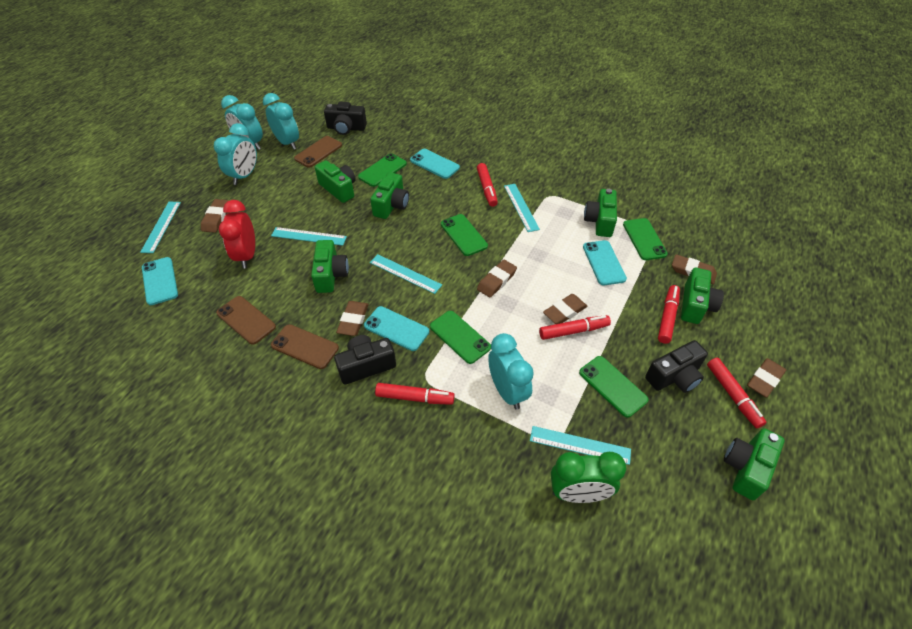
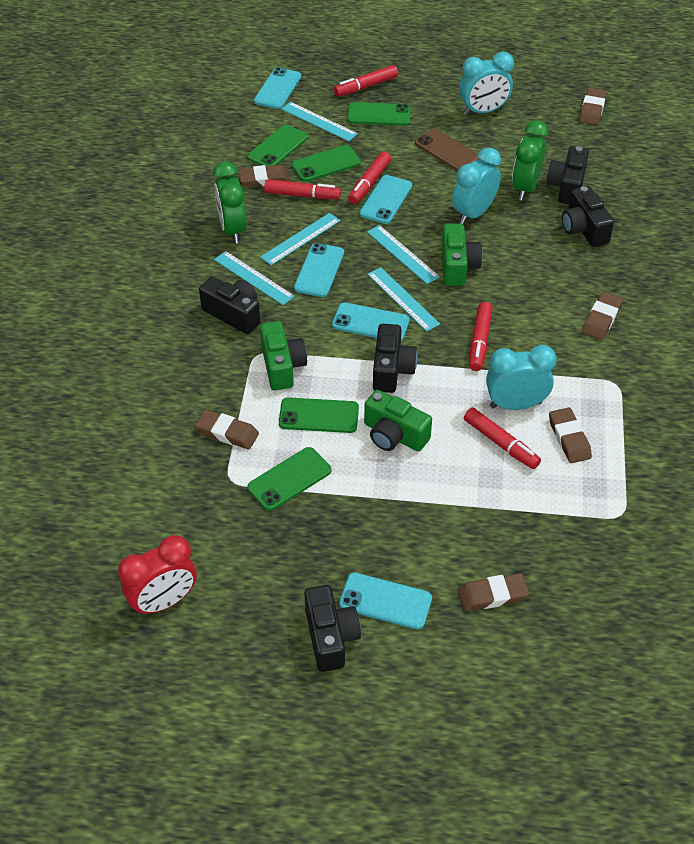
black camera: [324,102,367,135] [334,335,396,384] [645,340,708,393] = 3 -> [199,277,260,334] [304,585,361,672] [373,324,418,393] [547,146,589,204] [562,186,614,247] = 5
brown phone: [216,296,276,344] [271,324,339,369] [294,136,342,168] = 3 -> [415,129,479,171] = 1
green camera: [311,240,349,293] [315,160,356,203] [370,172,409,219] [584,189,617,237] [681,268,724,324] [724,428,785,500] = 6 -> [260,321,307,390] [364,390,432,452] [441,224,482,286] = 3
green clock: [551,452,626,503] = 1 -> [213,161,247,244] [512,121,548,200] = 2
turquoise clock: [214,123,257,185] [221,95,263,150] [263,93,299,150] [488,333,534,410] = 4 -> [452,147,501,225] [459,52,514,115] [486,345,557,410] = 3
turquoise phone: [142,257,178,305] [364,306,429,351] [410,149,460,179] [583,240,627,285] = 4 -> [254,67,302,109] [294,243,344,297] [332,302,410,341] [339,573,432,630] [360,175,412,224] = 5

